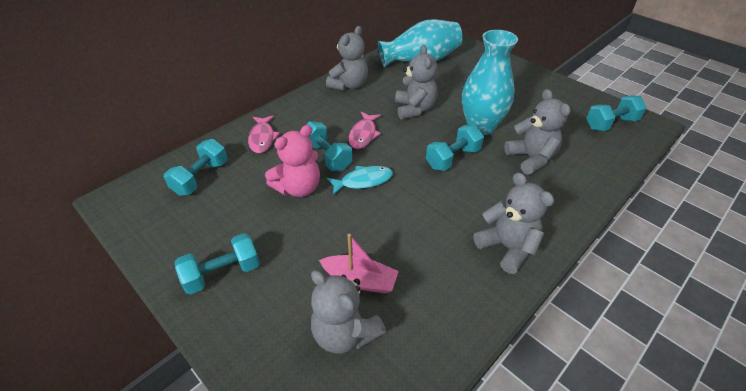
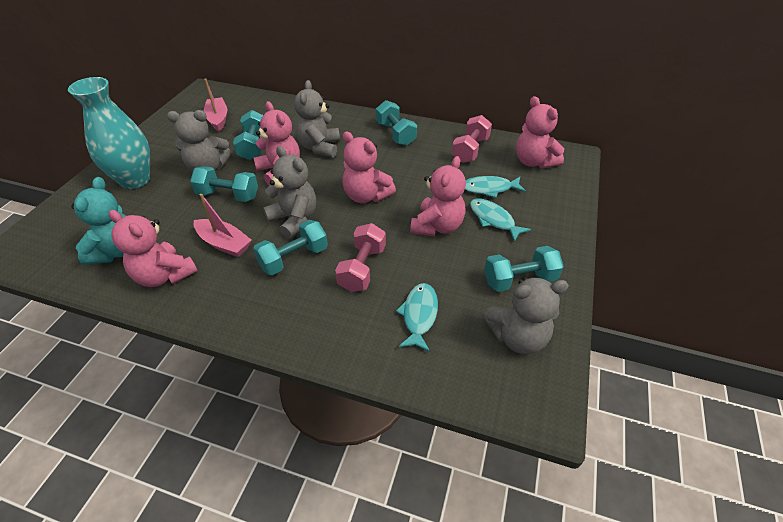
grey teddy bear: [311,270,386,354] [326,26,368,91] [395,45,438,119] [474,172,554,274] [504,89,570,175] = 5 -> [167,110,231,172] [263,146,316,239] [294,80,340,158] [483,277,569,354] = 4
pink boat: [319,234,399,294] = 1 -> [194,194,252,257] [203,78,228,132] = 2
pink dumbbell: none = 0 -> [335,223,386,292] [452,115,492,163] = 2
pink fish: [248,115,280,153] [349,112,381,149] = 2 -> none = 0
pink teddy bear: [265,125,320,197] = 1 -> [109,210,198,287] [254,101,300,185] [342,131,396,203] [410,156,466,236] [516,96,564,169] = 5
turquoise fish: [327,166,393,195] = 1 -> [396,283,438,352] [465,176,526,198] [470,198,531,242] = 3
turquoise teddy bear: none = 0 -> [71,177,126,265] = 1
turquoise vase: [378,19,463,67] [462,30,518,135] = 2 -> [68,77,150,189] = 1

